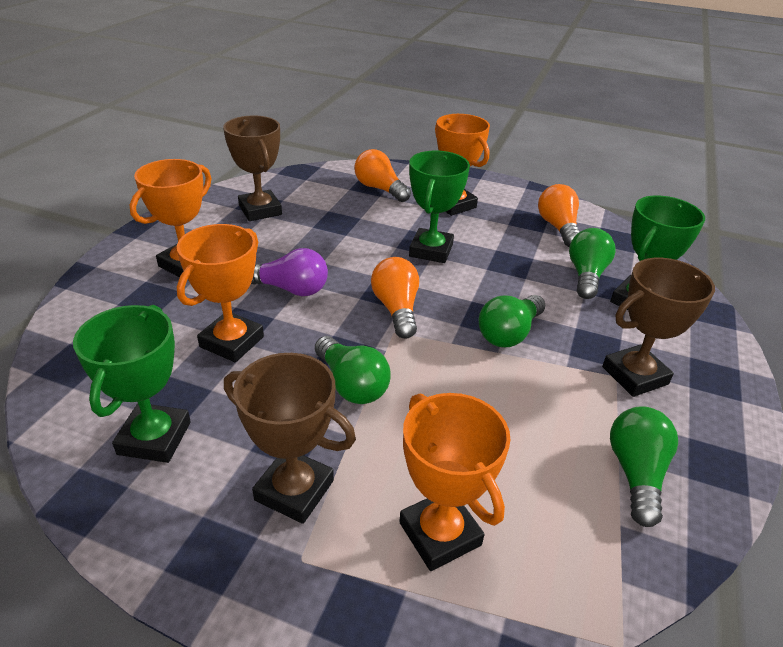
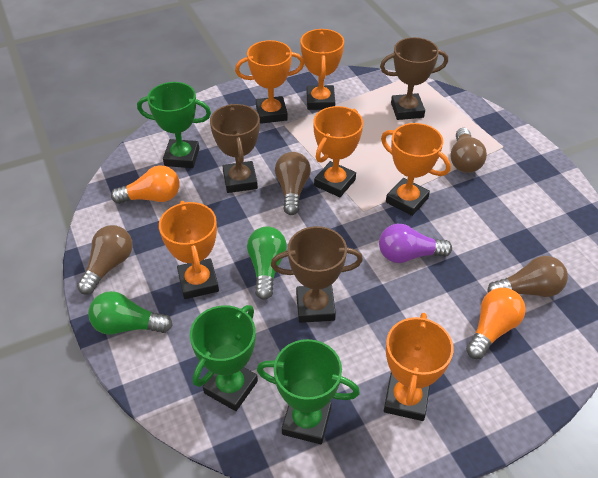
brown light bulb: none = 0 -> [77,225,133,295] [275,152,311,215] [450,128,487,173] [487,256,568,297] = 4
green light bulb: [315,336,390,404] [479,295,545,347] [569,228,615,299] [610,406,678,527] = 4 -> [88,291,173,335] [247,226,287,300] = 2
orange light bulb: [354,149,411,202] [371,257,419,339] [538,184,580,247] = 3 -> [111,166,180,204] [466,288,526,359] = 2
orange trophy: [130,159,212,277] [177,224,264,362] [399,393,511,571] [435,114,490,216] = 4 -> [159,201,219,299] [235,40,304,124] [300,29,344,110] [313,106,363,197] [381,123,451,216] [384,313,454,421] = 6

